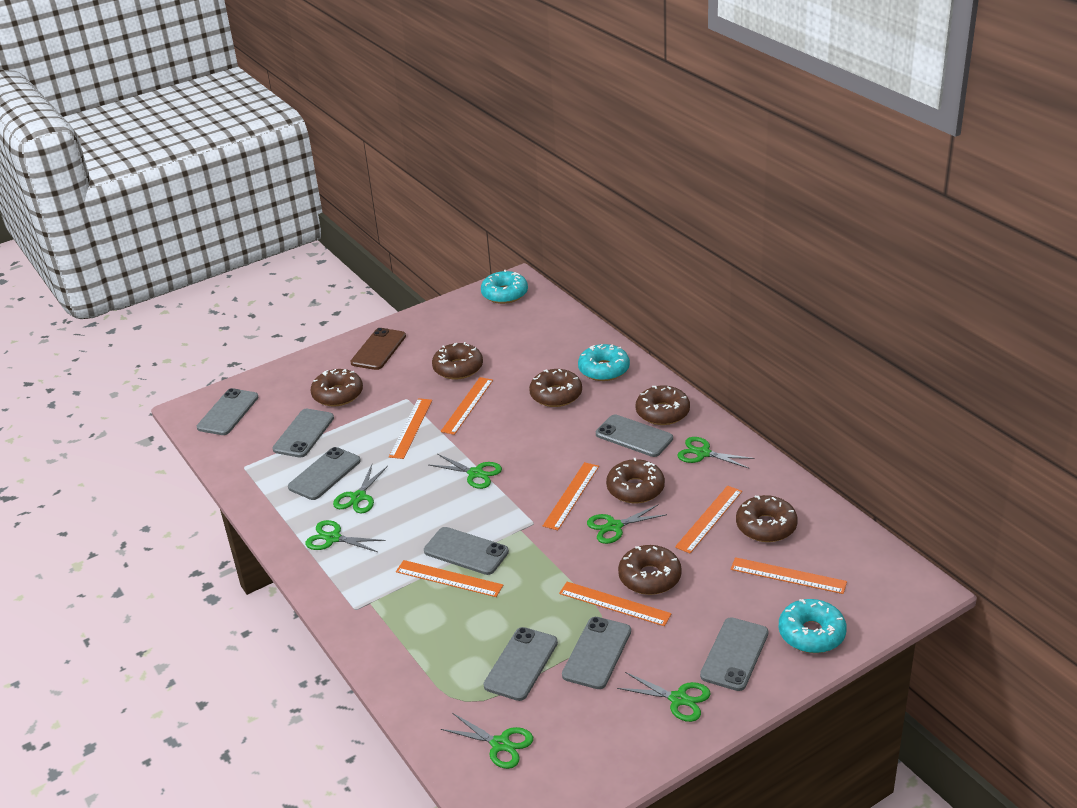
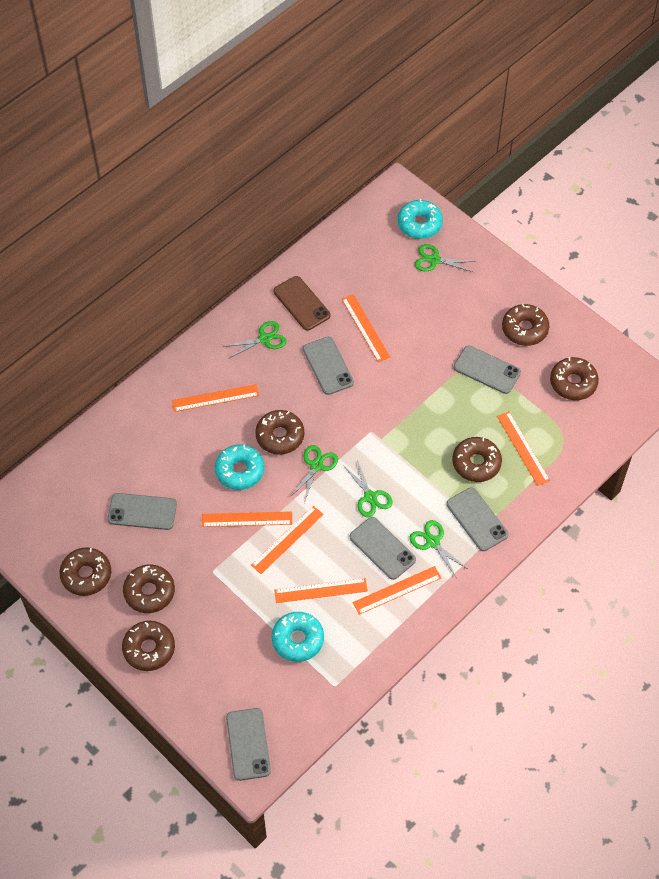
green scissors: [305,520,385,552] [333,465,388,513] [429,454,502,489] [441,713,533,769] [587,504,667,544] [617,672,711,722] [677,437,755,468] = 7 -> [223,321,287,358] [290,445,338,503] [343,460,393,517] [410,520,469,577] [415,244,476,272] = 5
grey phone: [197,388,259,435] [272,409,334,458] [288,447,361,500] [424,527,509,575] [483,627,558,701] [562,617,631,689] [596,414,673,457] [700,617,768,691] = 8 -> [108,493,177,530] [226,708,271,781] [303,337,354,395] [350,517,416,580] [447,487,508,551] [454,346,521,394] = 6

